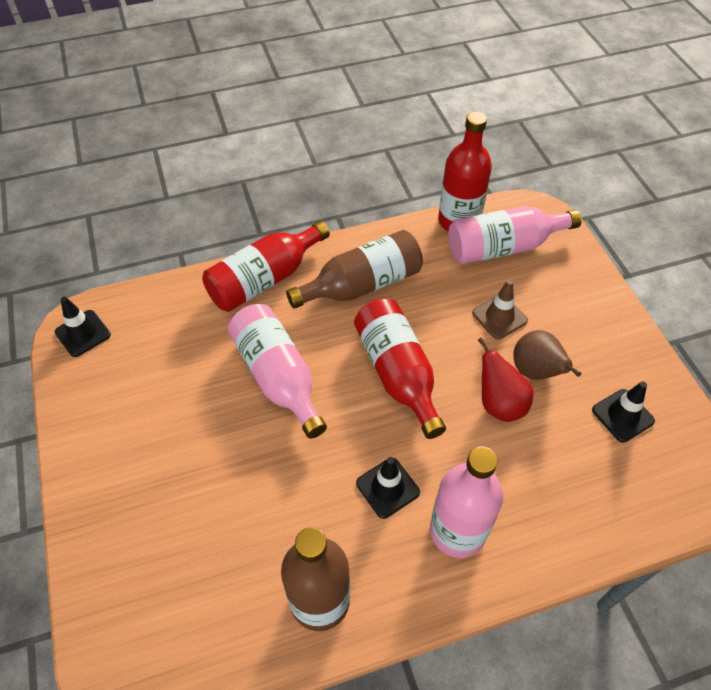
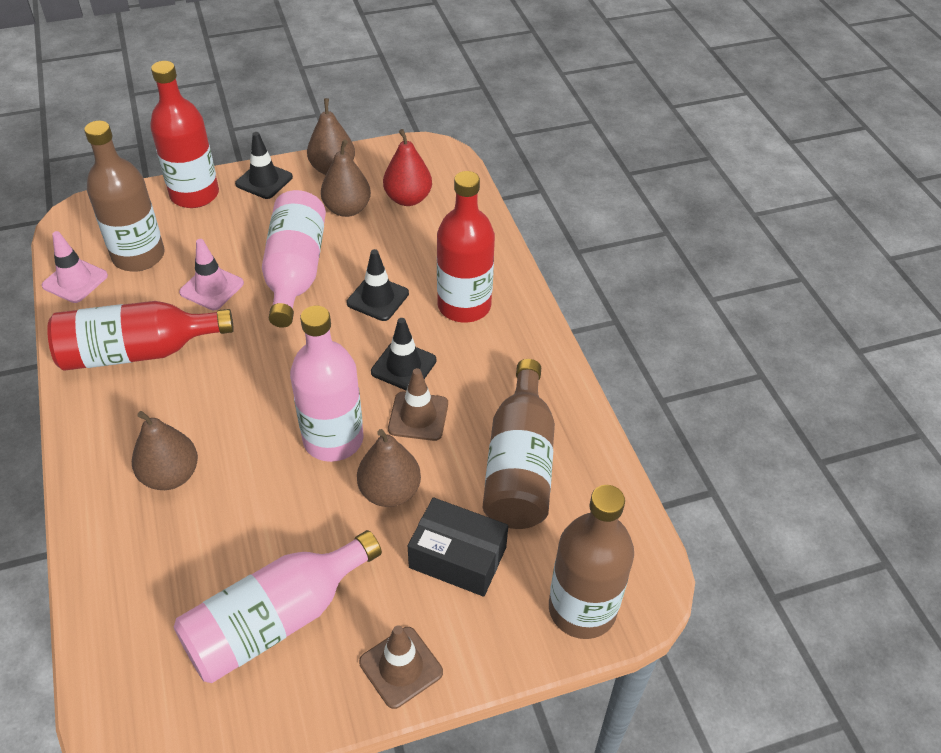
black box: none = 0 -> [408,497,508,597] = 1
brown bottle: [281,527,350,631] [286,230,423,309] = 2 -> [84,120,165,272] [483,359,555,529] [549,485,634,639] = 3
brown pear: [513,330,581,380] = 1 -> [132,411,198,490] [307,98,355,175] [321,139,371,217] [357,429,421,507] = 4
brown traffic cone: [472,280,528,339] = 1 -> [359,625,443,709] [388,368,448,441] = 2
pink traffic cone: none = 0 -> [42,231,108,303] [179,239,244,310] = 2

